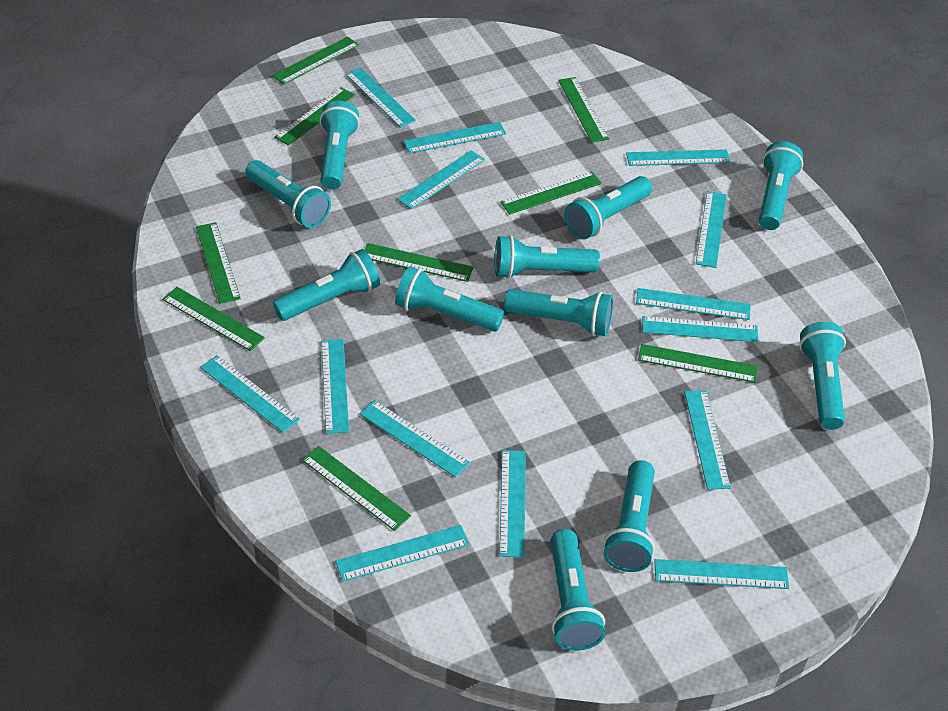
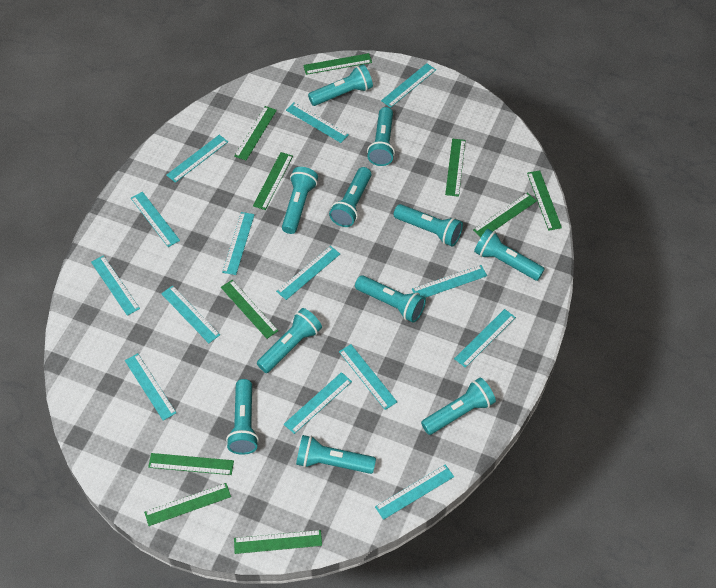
green ruler: [162,287,265,351] [196,222,241,304] [272,37,359,85] [274,87,355,146] [302,446,411,531] [364,243,474,282] [500,171,602,214] [558,77,609,142] [638,344,758,383] = 9 -> [144,483,231,526] [148,453,234,475] [221,280,279,339] [234,106,277,160] [234,530,322,554] [253,152,293,210] [303,53,372,75] [445,139,466,197] [473,192,537,237] [527,170,562,231] = 10

